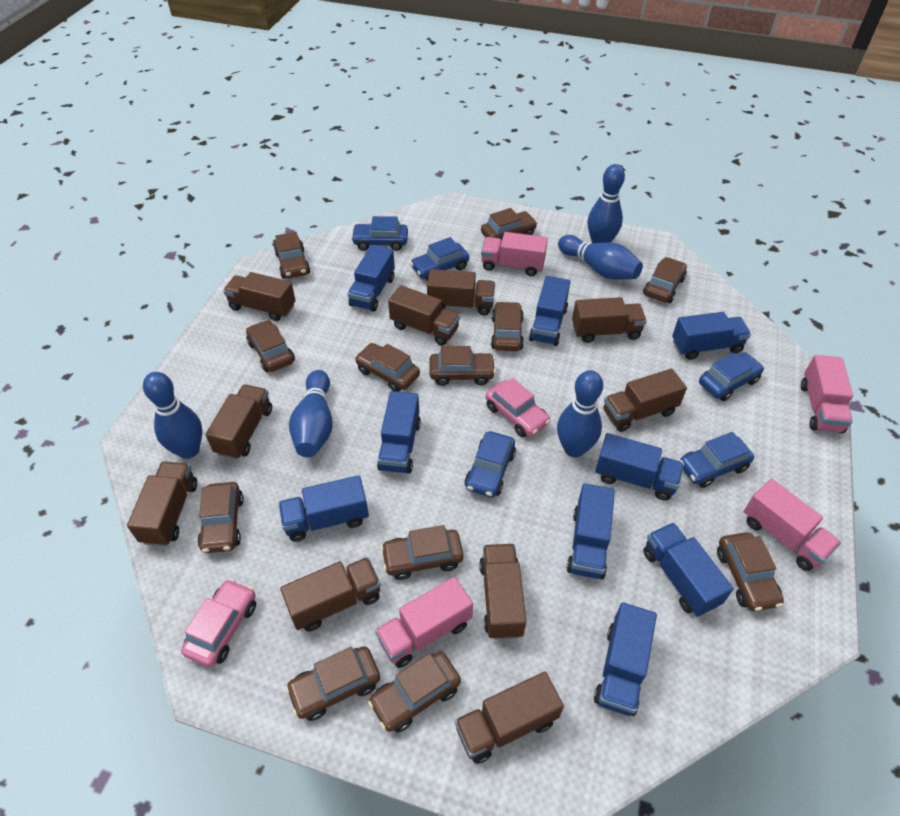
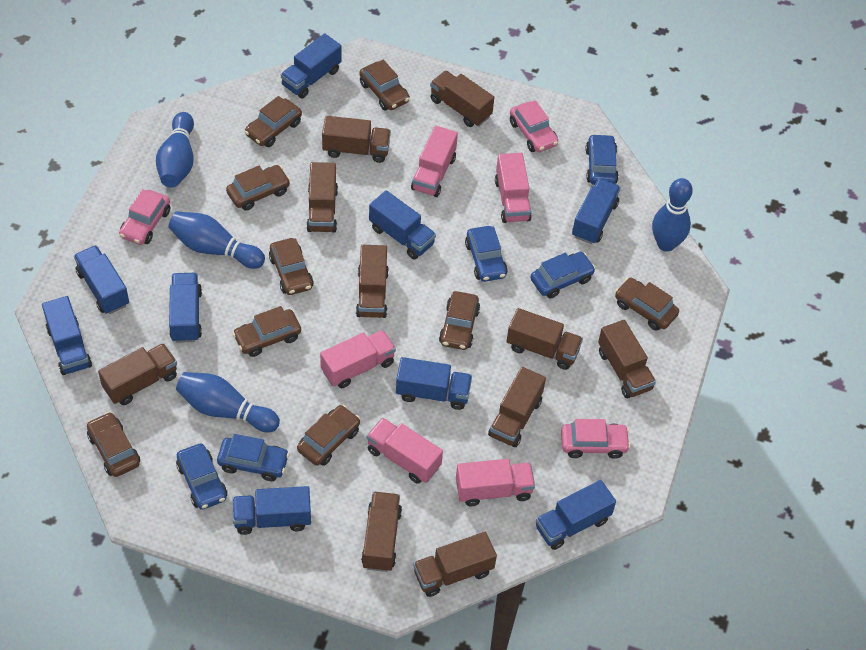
blue bowling pin: [143,372,202,459] [289,370,333,457] [557,370,603,457] [558,235,643,280] [588,164,625,243] = 5 -> [156,112,194,188] [168,211,265,269] [176,372,280,432] [652,178,693,252] = 4
brown car: [198,482,244,553] [246,320,295,372] [274,232,310,279] [285,646,380,721] [355,343,420,392] [368,651,461,733] [381,525,464,580] [429,346,496,386] [481,208,538,241] [491,301,524,351] [643,257,687,303] [717,532,784,611] = 12 -> [87,412,140,477] [226,165,290,211] [232,306,301,357] [244,96,302,147] [269,238,314,295] [297,405,360,466] [359,60,410,111] [439,291,480,350] [615,278,679,331] = 9
pink car: [181,579,256,667] [485,378,551,437] = 2 -> [119,189,170,245] [510,100,558,152] [561,419,631,459] = 3
pink truck: [375,577,473,668] [481,232,548,276] [744,479,841,571] [801,355,853,433] = 4 -> [320,330,396,388] [367,418,443,484] [411,126,458,197] [456,459,535,506] [495,153,532,223] = 5

